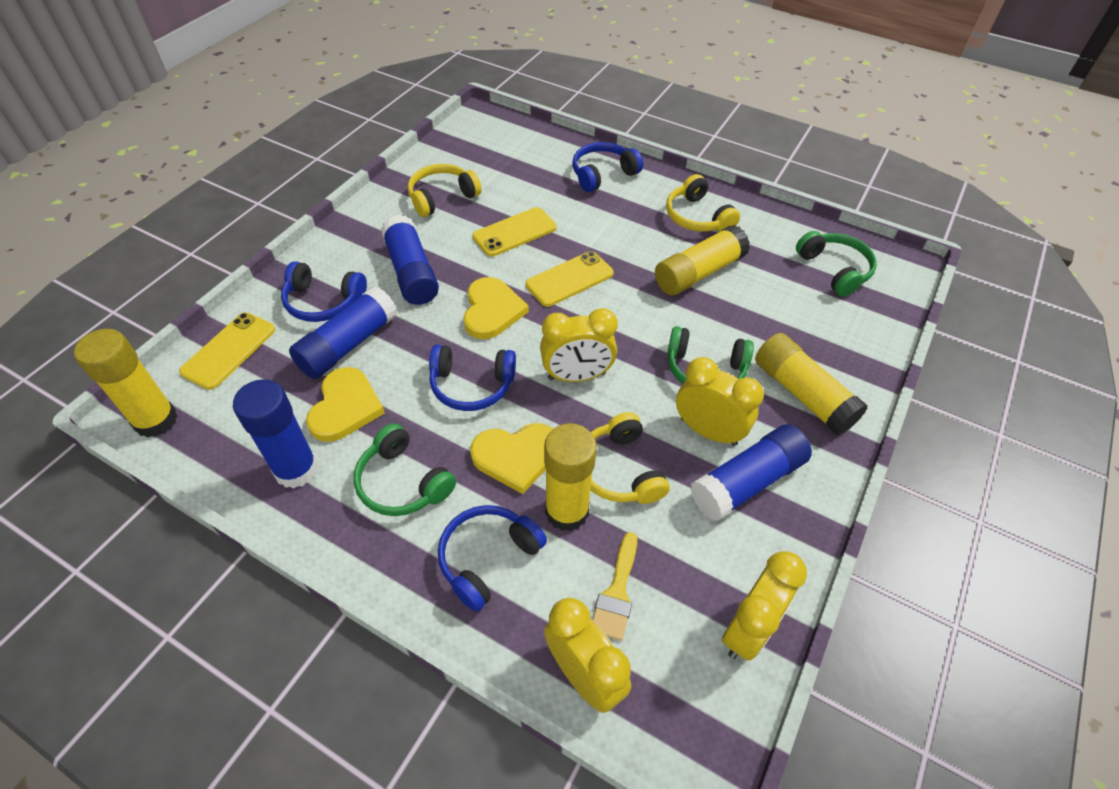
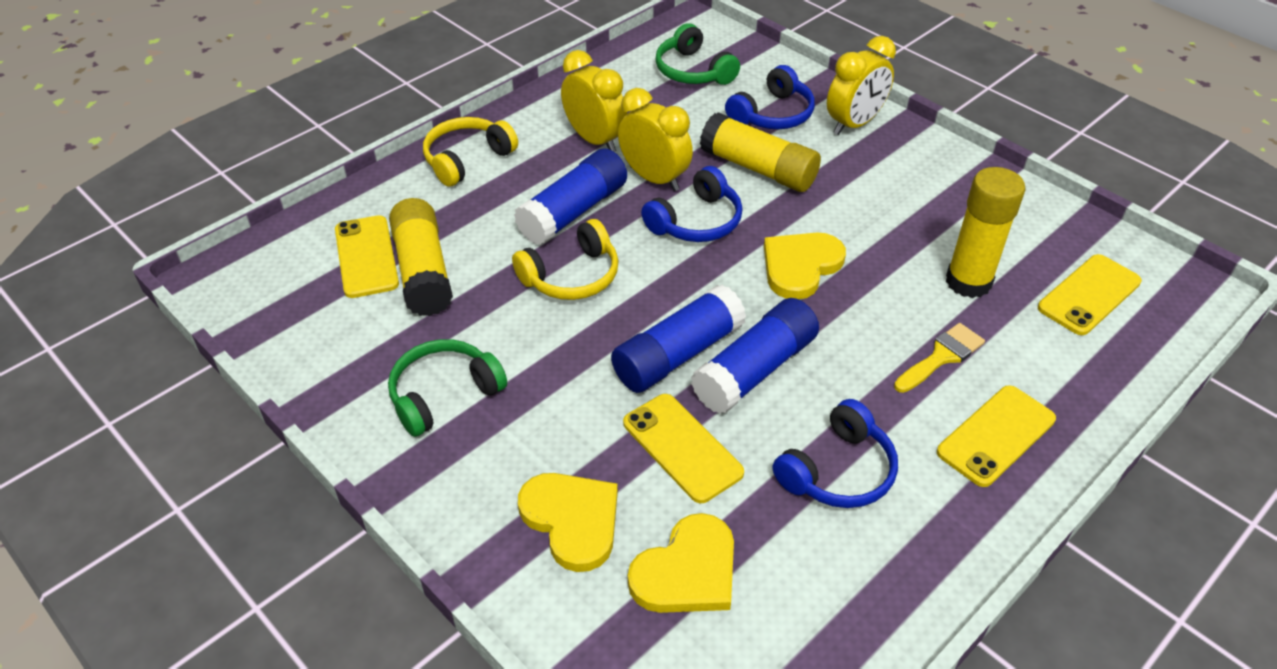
blue glue stick: [233,379,318,488] [289,286,397,379] [381,214,439,305] [690,425,812,521] = 4 -> [514,148,627,245] [611,284,746,393] [691,298,819,414] = 3
blue headphones: [281,261,367,322] [429,345,516,411] [438,505,547,612] [572,142,643,192] = 4 -> [641,166,743,242] [725,65,815,129] [773,399,898,508] = 3
green headphones: [354,423,456,516] [667,326,754,384] [796,231,877,297] = 3 -> [388,339,507,437] [655,23,740,85] = 2
yellow clock: [540,308,618,382] [544,598,631,713] [676,357,764,446] [722,551,807,661] = 4 -> [561,50,627,152] [618,88,693,191] [827,36,896,135] = 3
yellow glue stick: [74,329,178,438] [544,423,597,532] [655,225,750,295] [755,333,868,435] = 4 -> [389,198,453,316] [700,112,821,192] [946,167,1026,298] = 3
yellow headphones: [408,164,482,217] [590,412,670,504] [666,174,740,232] = 3 -> [423,117,518,187] [512,219,618,300] = 2
yellow phone: [179,312,275,390] [472,207,557,257] [526,251,614,307] = 3 -> [335,215,399,298] [623,394,744,503] [937,385,1056,487] [1038,254,1142,335] = 4

